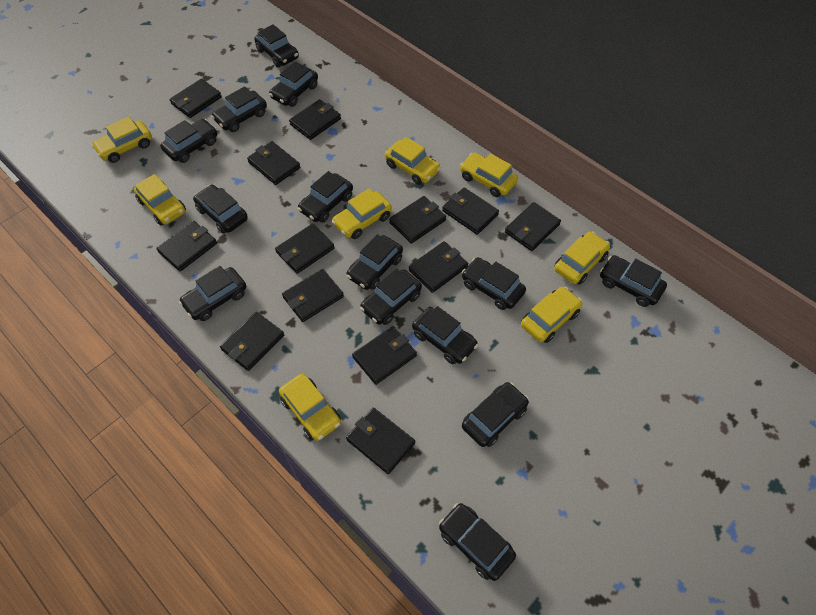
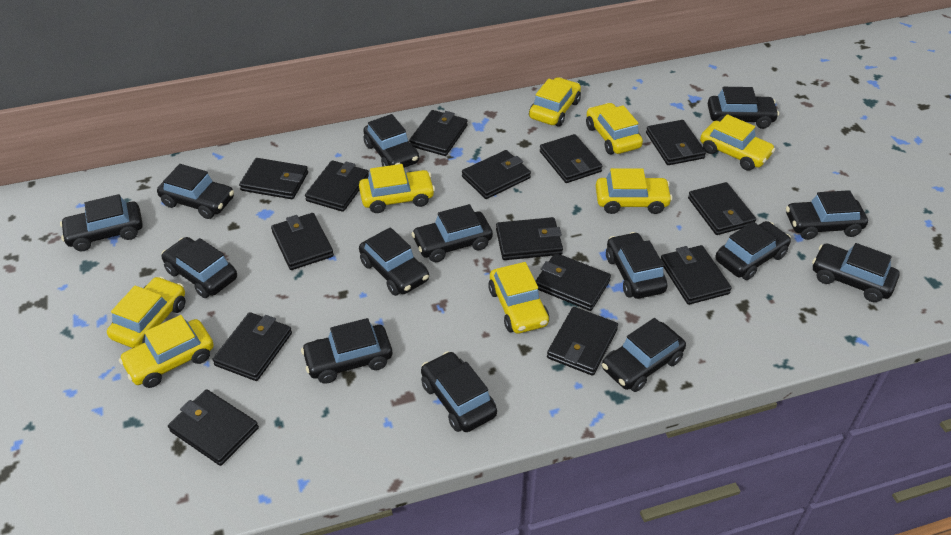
black wallet: [156,221,217,271] [170,79,222,118] [220,312,284,371] [247,141,301,185] [275,224,335,274] [282,269,344,322] [289,99,341,140] [346,408,415,474] [352,326,417,385] [389,196,446,244] [409,241,468,293] [442,187,499,235] [505,202,561,251] = 13 -> [168,389,259,466] [212,312,292,381] [239,158,308,199] [271,213,334,270] [305,160,369,212] [409,110,468,156] [462,150,531,199] [496,217,563,260] [535,253,611,311] [540,134,602,183] [547,307,618,376] [646,120,706,165] [661,245,732,305] [688,182,756,235] = 14

